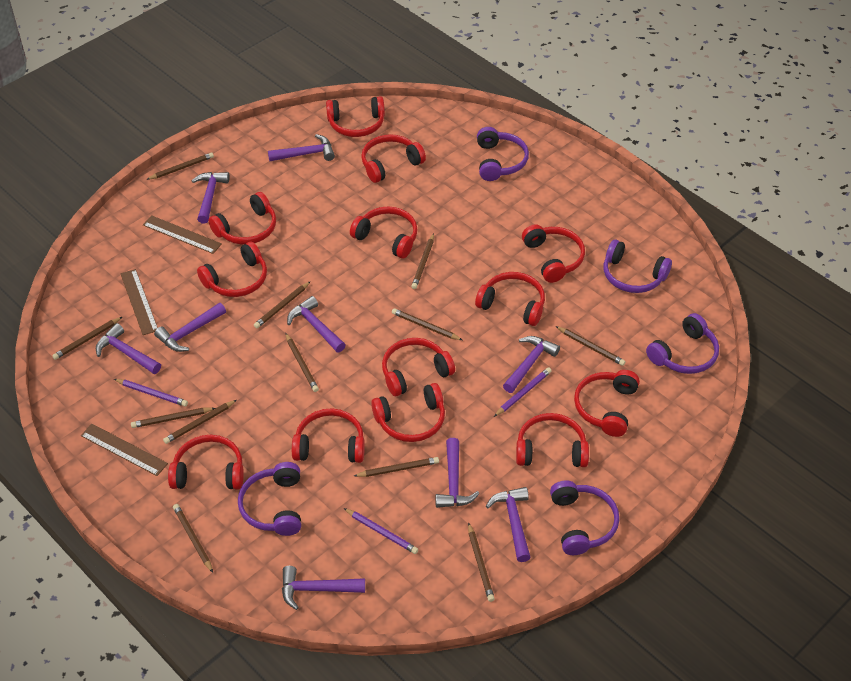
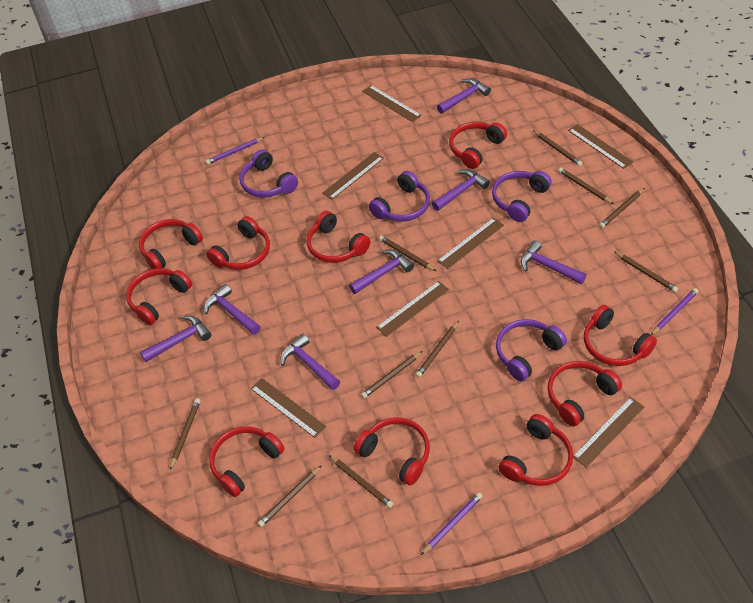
brown pencil: [52,317,122,360] [131,408,215,428] [146,152,214,180] [163,400,237,444] [173,504,213,573] [254,281,311,328] [286,333,319,392] [354,457,439,477] [392,308,462,340] [411,233,434,289] [468,522,495,602] [556,326,626,366] = 12 -> [170,398,200,470] [258,465,322,527] [329,455,393,508] [361,351,422,398] [379,236,436,271] [416,321,459,378] [533,130,582,166] [558,168,614,204] [599,188,644,228] [615,252,678,292] = 10
brown ruler: [81,424,168,476] [120,269,158,335] [143,215,222,254] = 3 -> [250,378,327,438] [322,152,384,200] [362,85,422,122] [376,281,449,337] [437,218,504,269] [568,124,633,169] [573,397,644,467] = 7
purple hammer: [96,323,161,374] [154,303,226,352] [192,172,230,224] [268,134,335,161] [282,566,365,610] [287,296,346,353] [436,438,479,508] [486,487,531,562] [503,336,560,393] = 9 -> [140,316,211,362] [204,284,261,335] [281,334,340,390] [349,249,414,294] [432,169,490,211] [437,78,491,114] [521,240,586,284] = 7
purple headphones: [238,462,301,536] [477,127,529,181] [550,480,619,555] [604,240,672,293] [646,313,719,374] = 5 -> [240,149,298,198] [369,171,430,222] [492,171,552,222] [496,319,567,381] = 4
red headphones: [168,435,244,490] [197,242,267,297] [209,192,276,245] [292,408,365,463] [326,96,385,137] [350,207,417,259] [361,134,426,183] [371,383,445,442] [382,338,455,396] [475,272,545,326] [516,413,589,467] [522,224,585,283] [574,370,640,437] = 13 -> [126,268,192,325] [139,219,203,269] [207,216,270,270] [209,426,285,497] [307,211,370,263] [354,417,430,486] [449,122,507,169] [499,414,573,486] [548,361,622,426] [584,305,657,366] = 10

